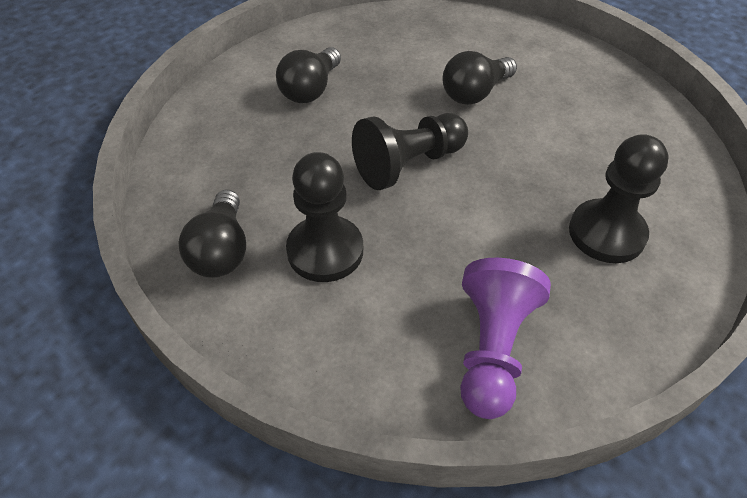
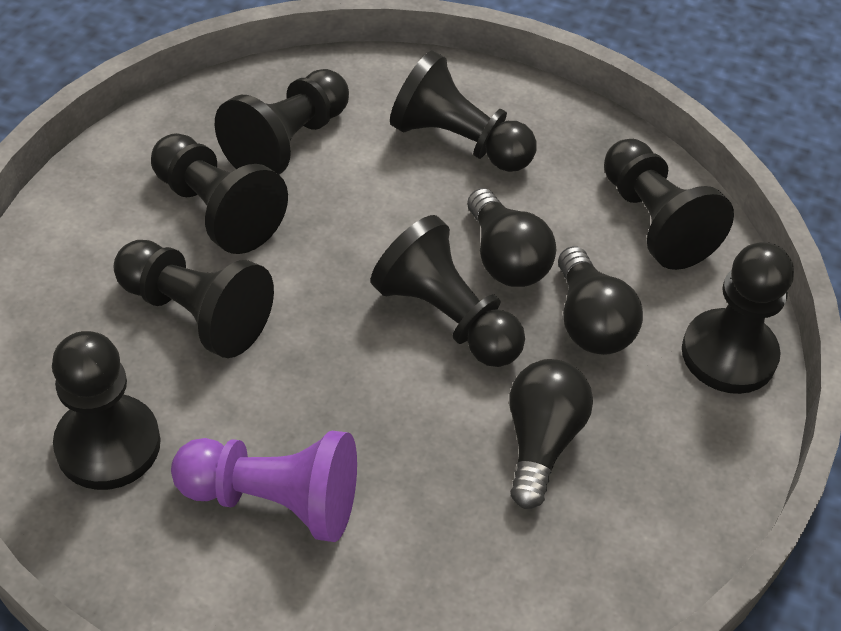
black pawn: [286,152,363,282] [352,113,468,190] [569,134,669,263] = 3 -> [52,331,161,490] [114,240,274,358] [151,133,288,254] [215,69,349,174] [371,215,525,367] [390,51,537,172] [604,139,734,270] [682,242,794,394] = 8

